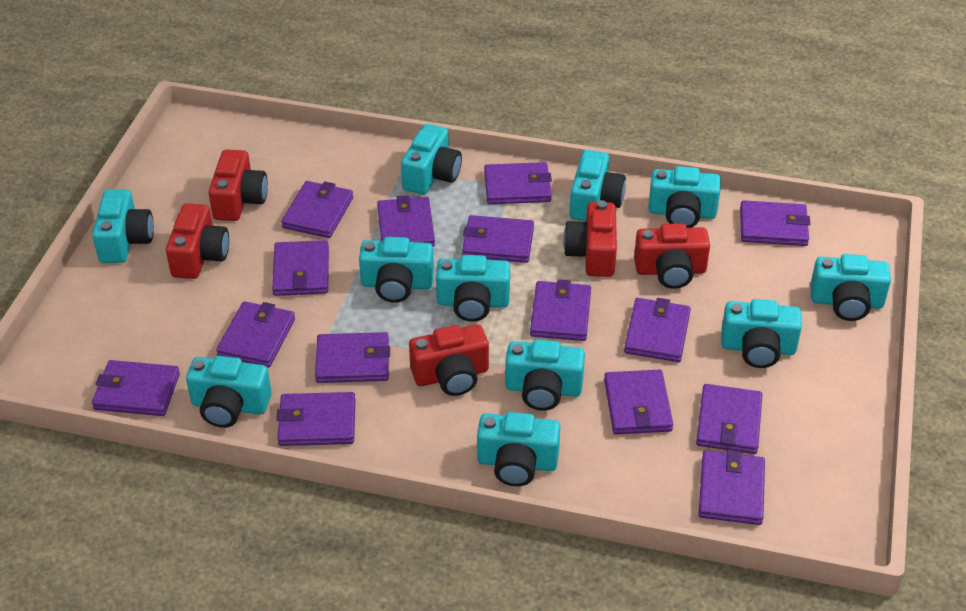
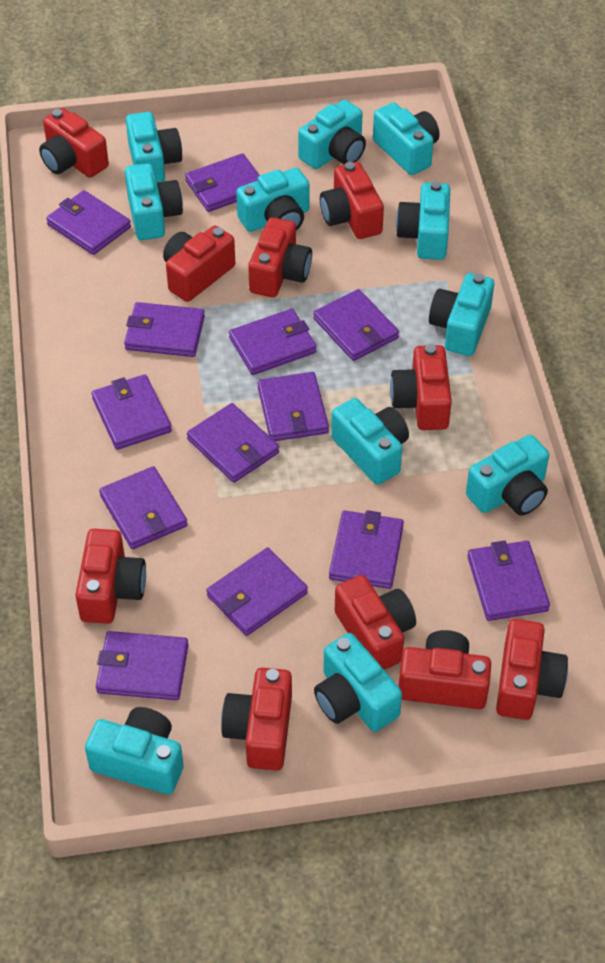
purple wallet: [92,360,180,416] [216,301,295,367] [272,240,329,296] [276,392,355,446] [281,181,353,238] [315,332,390,383] [377,195,435,247] [462,215,534,263] [484,162,552,204] [530,279,591,341] [604,370,673,434] [624,298,691,362] [696,384,762,454] [698,450,765,525] [740,200,810,246] = 15 -> [46,190,131,255] [92,374,172,450] [96,631,188,700] [99,466,187,549] [124,302,205,357] [185,153,260,212] [187,403,279,483] [206,548,308,636] [229,309,317,375] [258,372,329,441] [313,289,399,361] [329,510,404,589] [467,541,550,621] = 13
red camera: [166,203,229,279] [209,149,268,221] [409,324,489,396] [563,200,617,277] [634,223,710,289] = 5 -> [39,108,109,178] [75,529,146,624] [163,225,235,302] [221,668,292,771] [248,217,312,297] [320,162,384,239] [335,575,416,670] [390,344,452,430] [398,630,491,709] [496,619,568,720] = 10

